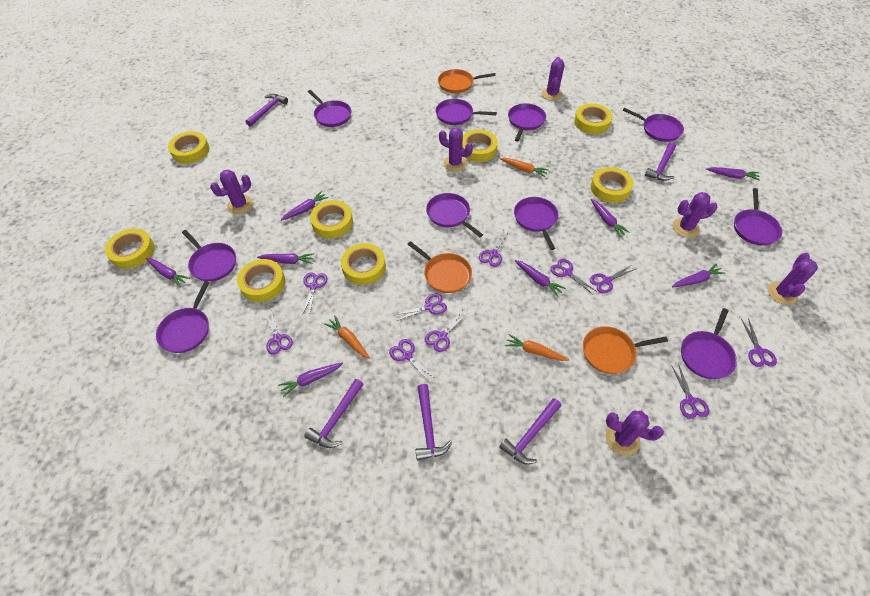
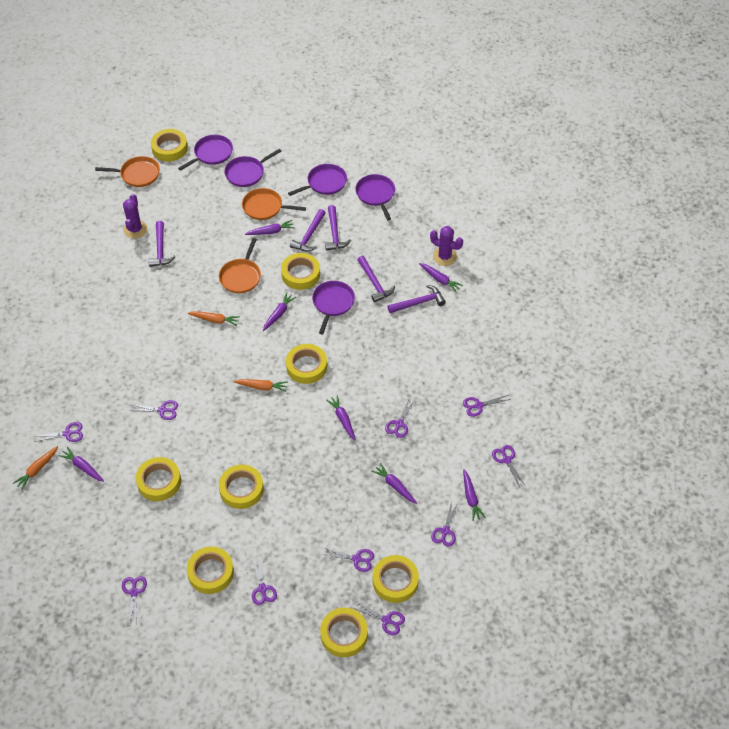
purple cactus: [210,170,253,214] [439,128,473,172] [542,57,565,101] [606,411,664,456] [673,192,717,238] [768,253,818,305] = 6 -> [123,194,148,239] [430,226,463,266] = 2
purple carrot: [146,258,190,287] [257,253,314,264] [278,362,343,397] [281,191,329,221] [515,260,566,297] [591,199,629,237] [672,264,725,287] [706,167,760,181] = 8 -> [58,447,104,482] [245,220,295,235] [263,292,297,331] [326,395,356,440] [372,463,417,504] [419,263,463,292] [463,469,485,521] = 7
purple pan: [156,281,209,353] [182,230,236,282] [308,90,351,127] [426,193,483,237] [435,99,497,125] [508,103,546,142] [514,197,558,250] [623,108,684,142] [681,308,737,379] [734,188,782,246] = 10 -> [178,135,233,171] [224,149,282,187] [288,164,347,196] [312,281,355,334] [355,174,395,221] = 5

